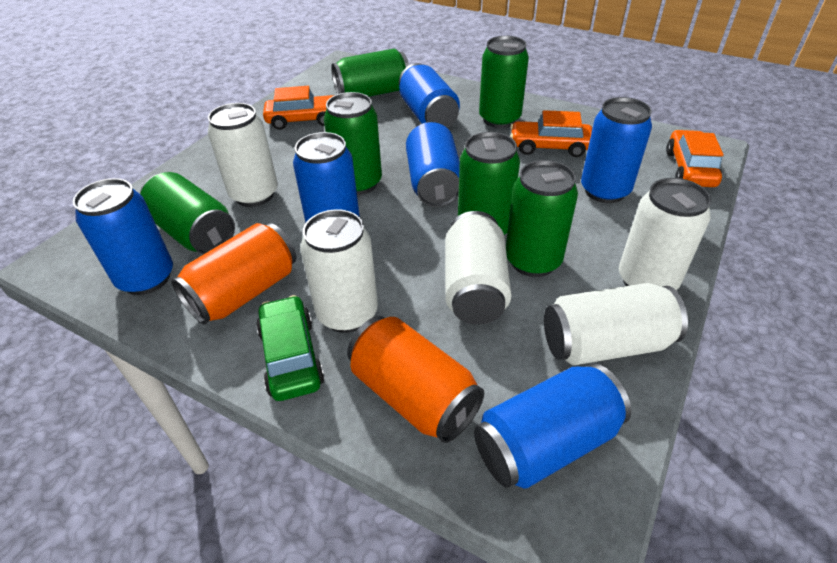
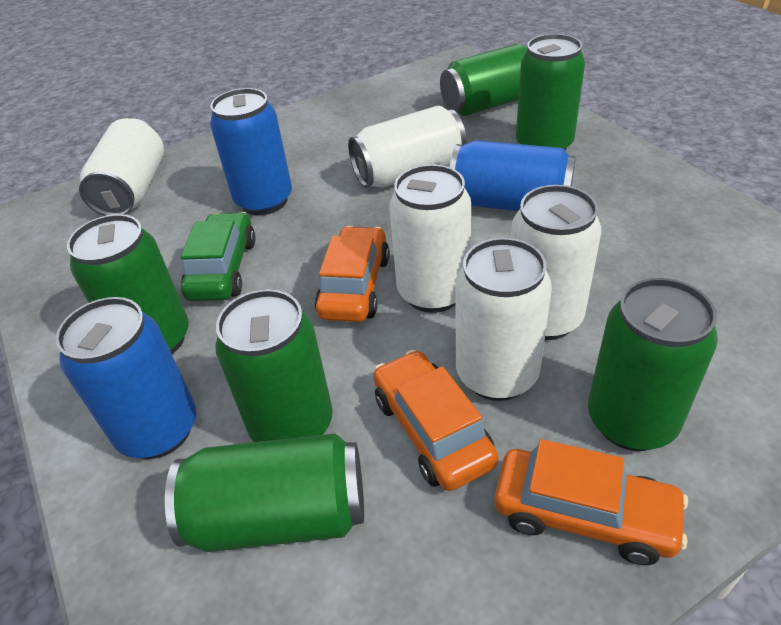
blue can: [73,178,173,295] [293,132,360,223] [399,63,460,128] [406,122,460,207] [474,364,631,489] [581,97,652,203] = 6 -> [56,297,196,459] [210,88,292,215] [450,140,576,211] = 3
orange can: [171,223,297,325] [347,316,484,443] = 2 -> none = 0

